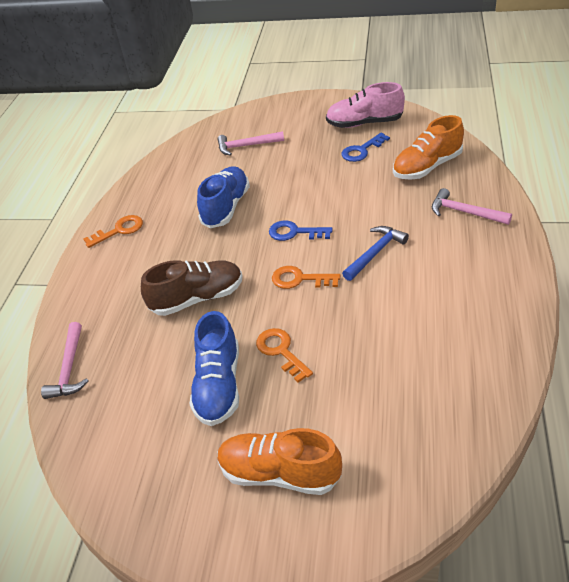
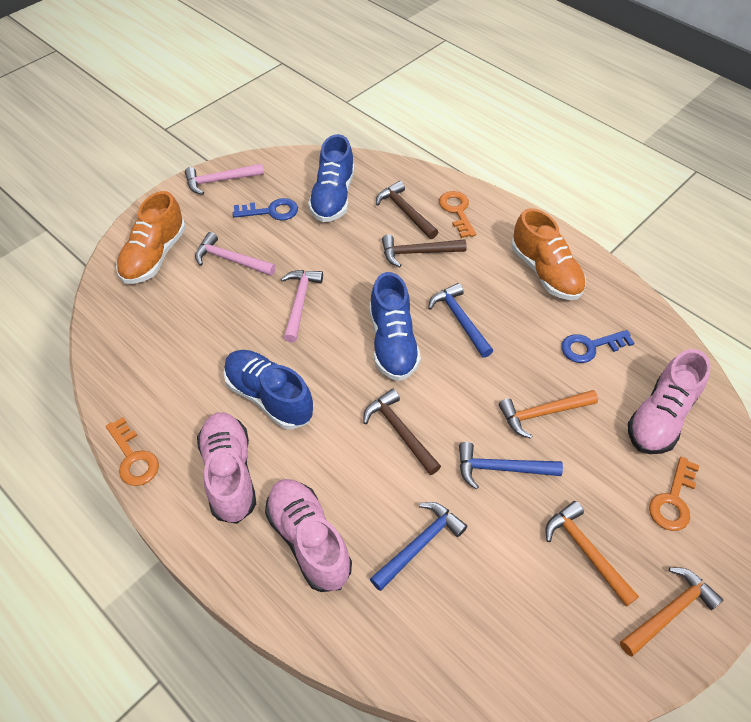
blue hammer: [342,226,409,281] = 1 -> [370,502,467,591] [428,283,493,358] [459,442,563,489] = 3
blue shoe: [190,311,239,426] [197,166,250,228] = 2 -> [223,350,314,429] [308,134,354,222] [370,272,421,381] = 3
brown hammer: none = 0 -> [363,389,441,475] [376,181,438,239] [382,235,467,267] = 3
brown shoe: [141,260,242,316] = 1 -> none = 0
orange hammer: none = 0 -> [499,390,598,439] [545,501,639,607] [620,567,723,656] = 3
pink shoe: [326,82,405,128] = 1 -> [197,412,256,524] [265,479,352,592] [628,349,710,454] = 3

